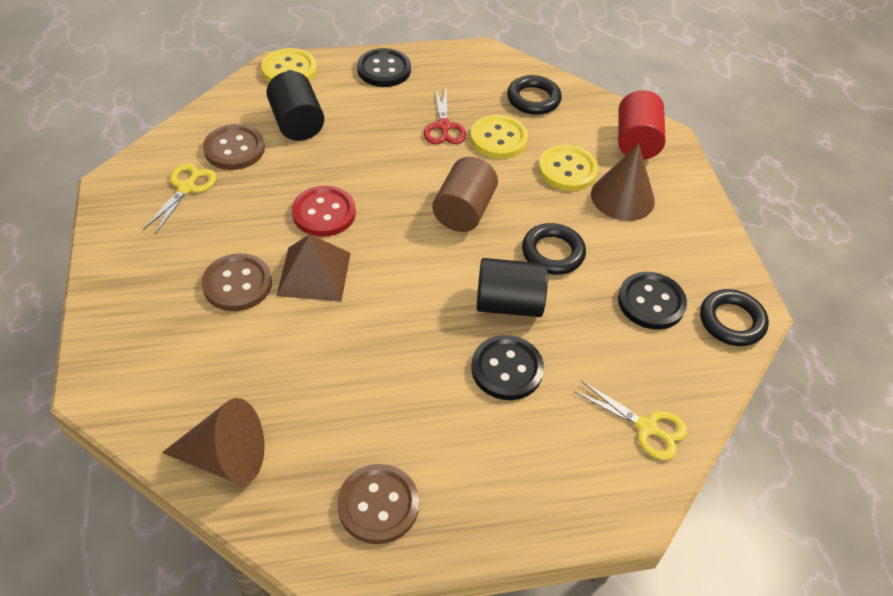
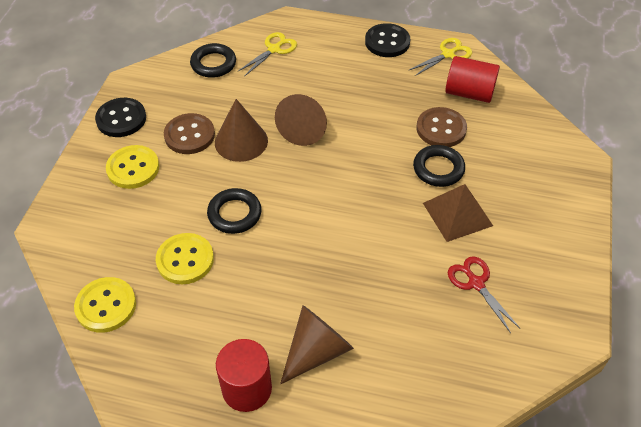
black button: [357,48,411,87] [471,335,544,400] [618,272,687,330] = 3 -> [95,98,146,137] [365,23,410,57] = 2
black cylinder: [266,71,324,141] [477,258,548,317] = 2 -> none = 0
brown button: [202,253,272,311] [203,124,265,170] [337,464,419,544] = 3 -> [164,113,215,154] [416,107,467,147] = 2
brown cone: [162,398,265,485] [591,144,655,221] = 2 -> [215,99,268,162] [275,94,327,146] [280,305,354,384] = 3
brown cylinder: [433,157,498,232] = 1 -> none = 0
red button: [292,185,356,237] = 1 -> none = 0
red cylinder: [618,90,666,160] = 1 -> [216,339,272,412] [445,56,500,103] = 2

